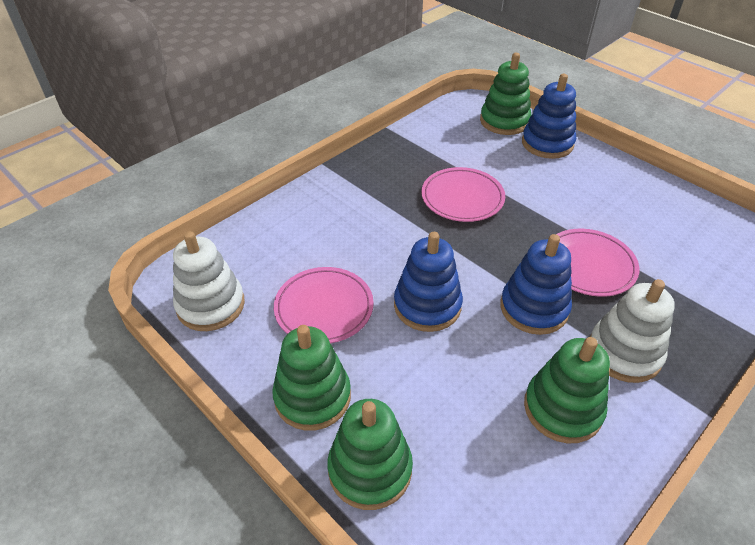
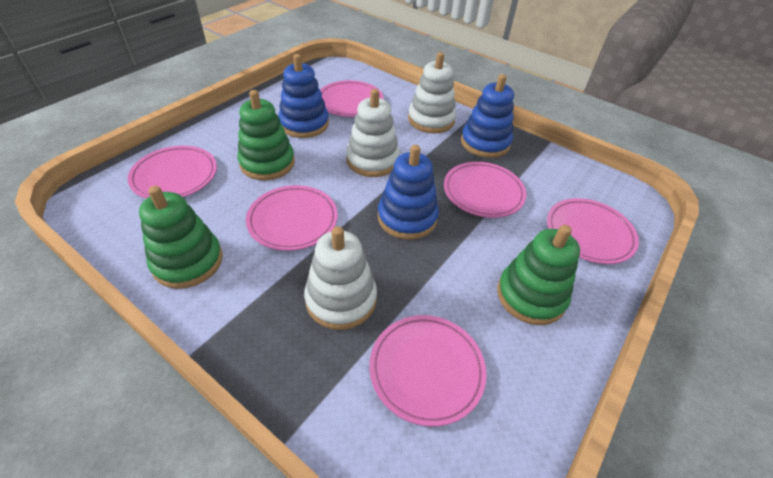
green stacking toy: [272,325,351,431] [327,399,413,510] [480,53,531,135] [524,337,610,444] = 4 -> [139,186,223,289] [238,90,295,180] [497,225,580,325] = 3
pink plate: [274,267,374,343] [421,167,505,222] [556,229,639,297] = 3 -> [128,146,217,198] [246,185,338,251] [320,80,384,117] [369,315,486,427] [444,162,526,218] [547,198,639,264] = 6
white stacking toy: [173,231,245,331] [590,279,675,383] = 2 -> [304,226,377,330] [346,89,400,177] [408,52,456,133] = 3

